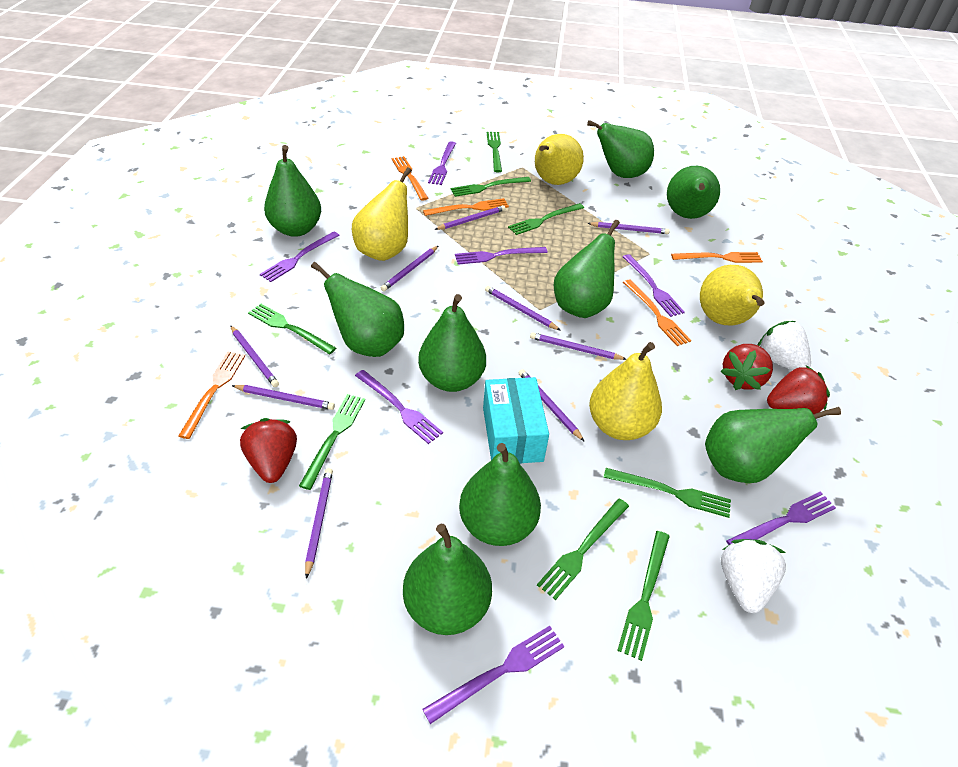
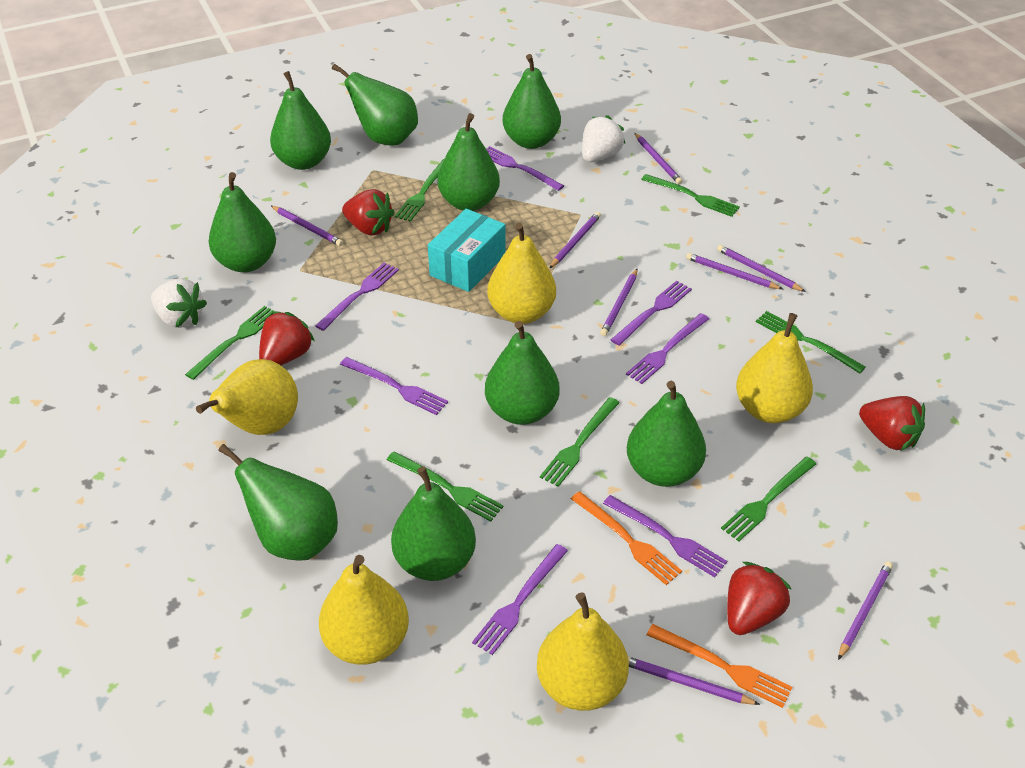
green fork: [248,304,336,354] [299,394,365,490] [450,177,531,197] [487,132,502,172] [508,203,584,235] [537,499,629,600] [603,468,731,518] [617,531,670,661] = 8 -> [185,306,275,380] [387,451,504,521] [395,159,444,222] [540,397,620,487] [641,174,740,217] [721,457,816,542] [756,311,866,373] = 7
orange fork: [178,352,245,439] [391,156,428,201] [423,198,509,216] [623,280,691,346] [671,252,763,263] = 5 -> [571,491,682,585] [647,624,792,708] = 2
purple pencil: [230,325,279,387] [232,385,335,410] [305,468,333,579] [381,246,438,291] [434,205,506,230] [485,286,561,331] [518,369,585,442] [530,332,626,360] [587,222,670,234] = 9 -> [271,206,343,246] [549,212,601,269] [600,269,637,336] [628,657,760,705] [635,133,682,184] [686,253,783,289] [717,245,806,292] [838,561,893,660] = 8
red strawberry: [240,418,297,483] [720,344,773,390] [767,365,830,414] = 3 -> [259,312,314,365] [342,189,395,236] [727,562,791,635] [859,396,925,451] = 4
yellow pear: [352,167,412,261] [535,134,584,185] [589,342,662,440] [700,265,765,326] = 4 -> [196,359,298,435] [319,555,409,665] [487,223,556,324] [537,592,629,711] [736,313,813,423] = 5

